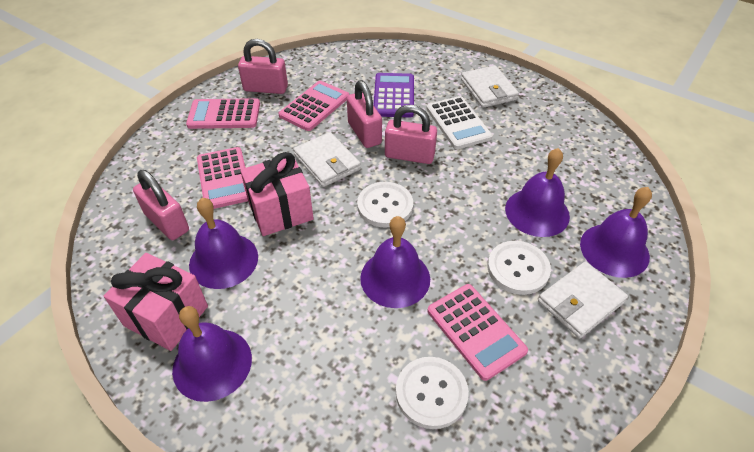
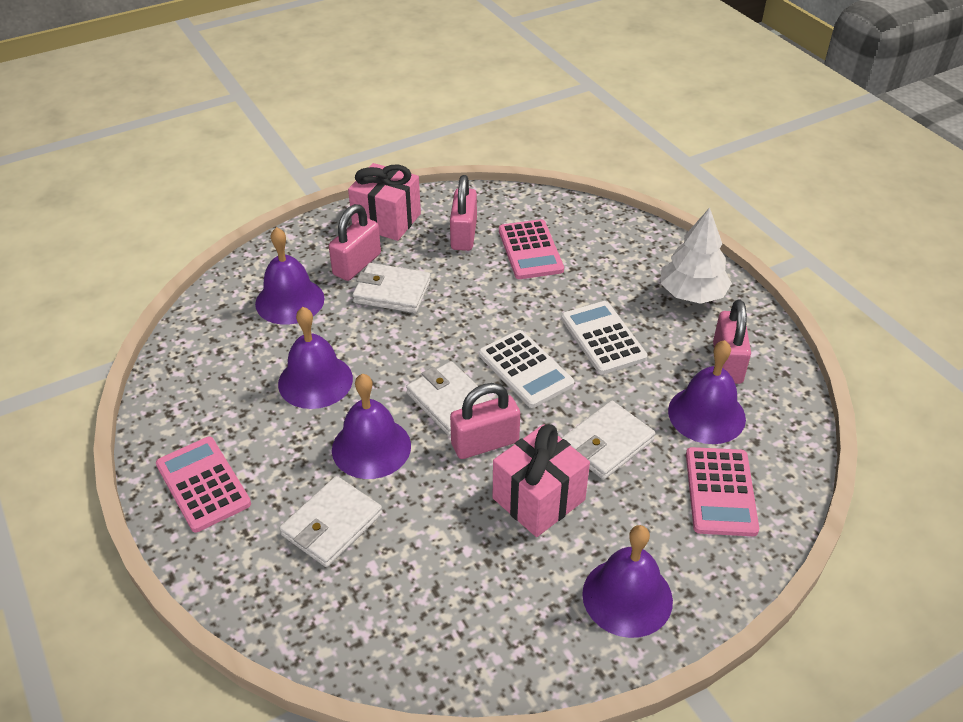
pink calculator: [186,98,260,129] [197,147,248,209] [278,81,349,131] [427,284,528,381] = 4 -> [156,437,251,532] [499,219,564,279] [686,447,759,536] = 3
purple calculator: [374,73,414,118] = 1 -> none = 0
white button: [357,182,413,228] [396,357,469,429] [488,241,551,295] = 3 -> none = 0
white calculator: [427,96,493,149] = 1 -> [479,330,574,408] [561,301,648,375] = 2
white tree: none = 0 -> [660,207,732,304] = 1
white wallet: [293,132,361,187] [461,65,519,108] [538,261,628,338] = 3 -> [280,476,382,567] [352,263,431,313] [406,361,492,436] [562,401,655,480] = 4

